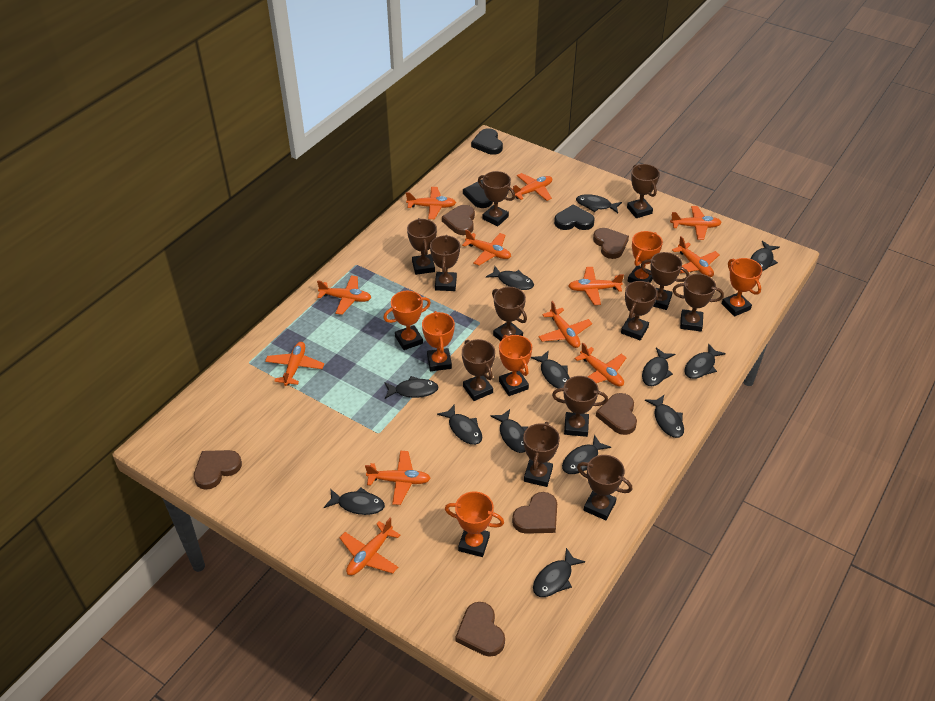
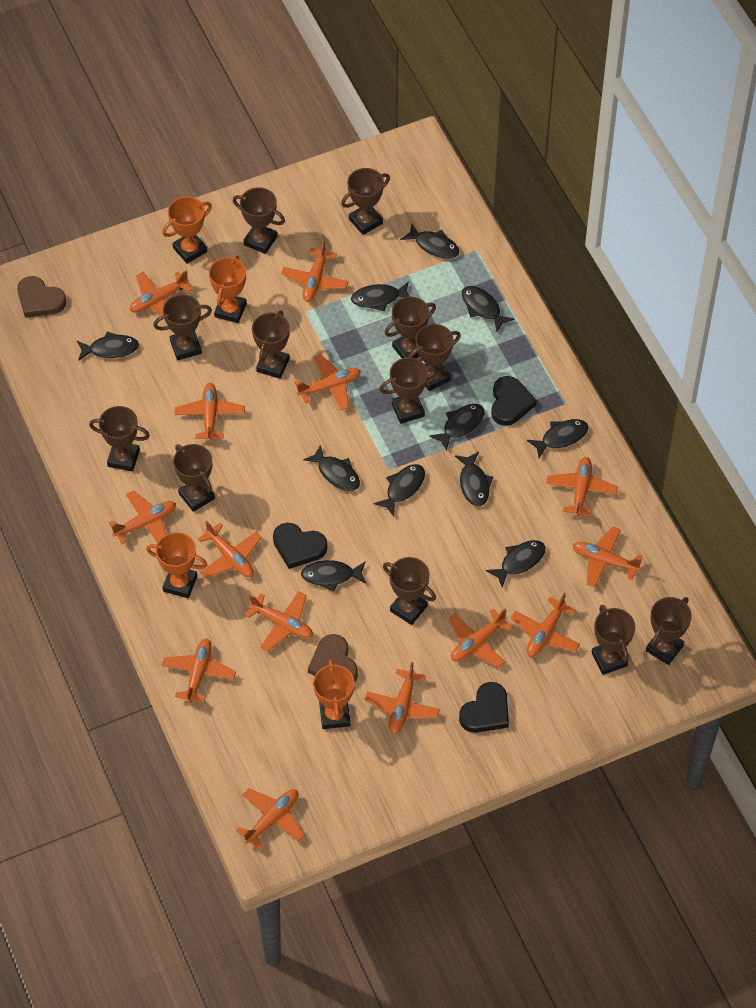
black fish: [324,487,385,515] [384,376,438,399] [437,405,482,445] [486,266,534,290] [490,409,528,453] [531,350,570,388] [533,548,585,597] [562,434,611,474] [576,194,622,213] [642,348,675,386] [645,395,684,438] [684,344,726,379] [751,241,780,271] = 13 -> [77,331,139,361] [301,560,366,592] [303,445,360,491] [351,281,410,312] [374,464,425,516] [400,224,460,259] [429,404,485,451] [455,452,493,506] [462,286,514,331] [486,540,545,588] [527,419,589,458] = 11
brown heart: [194,450,242,490] [442,205,475,235] [455,602,505,657] [512,492,557,534] [593,228,629,259] [596,393,637,435] = 6 -> [17,276,66,318] [308,634,358,682] = 2
orange plane: [265,342,324,386] [317,276,371,315] [339,518,400,576] [365,451,431,505] [406,187,456,219] [462,230,511,266] [512,173,552,201] [538,301,592,348] [569,267,624,305] [574,343,627,387] [670,206,722,240] [672,236,719,277] = 12 -> [109,490,176,544] [130,270,193,316] [161,638,236,703] [175,383,245,442] [198,520,262,578] [236,788,305,850] [245,591,313,651] [281,240,349,302] [294,354,361,410] [365,662,440,734] [448,608,513,668] [511,593,580,657] [546,457,618,517] [573,526,642,588] = 14
orange trophy: [383,291,431,350] [422,311,455,371] [445,491,504,557] [499,335,532,396] [628,231,663,283] [722,258,762,317] = 6 -> [146,532,207,598] [162,196,212,264] [209,255,247,323] [313,659,354,729] = 4

